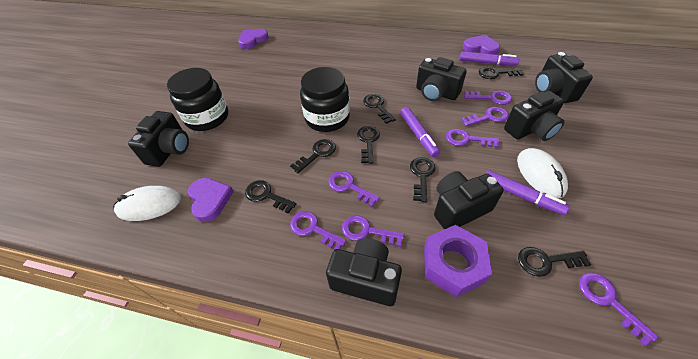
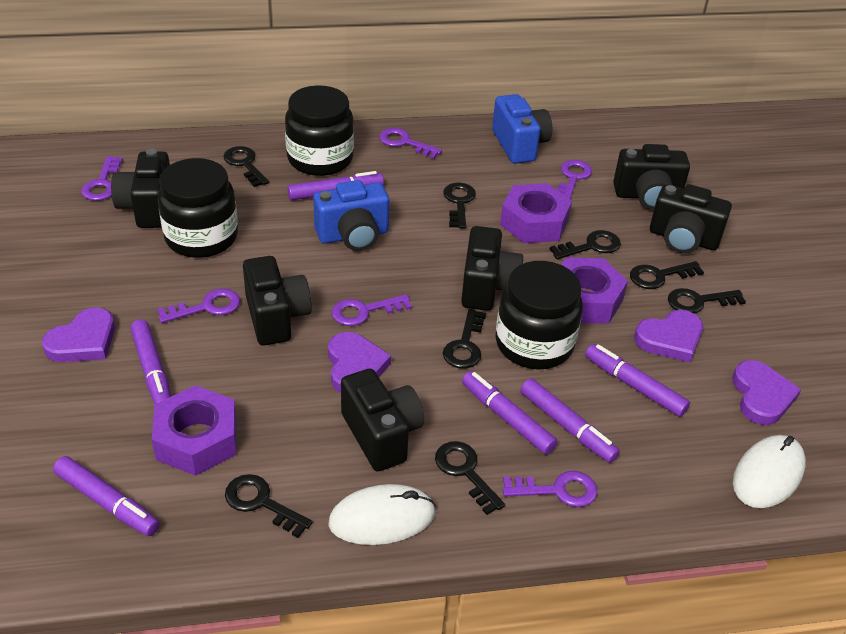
black jar: [167,68,228,131] [300,67,350,132] = 2 -> [158,158,238,258] [285,85,354,176] [496,261,583,369] = 3
black key: [245,180,296,214] [290,139,336,173] [357,126,380,164] [363,94,396,124] [410,157,435,202] [479,67,523,79] [518,247,591,277] = 7 -> [223,146,269,187] [225,474,313,538] [435,441,505,515] [443,182,476,229] [443,309,486,369] [550,230,621,259] [630,261,704,289] [668,288,746,314] = 8
blue camera: none = 0 -> [313,180,389,251] [492,94,552,164] = 2
purple heart: [188,178,234,222] [238,29,269,49] [463,35,500,55] = 3 -> [42,307,115,362] [328,332,391,393] [634,310,703,362] [733,360,801,425] = 4
purple key: [290,211,346,250] [328,171,380,207] [342,215,405,247] [446,129,499,148] [461,107,509,126] [464,91,512,105] [579,273,659,346] = 7 -> [81,156,123,201] [157,288,240,323] [331,294,412,326] [379,128,442,159] [503,471,597,507] [557,160,592,199] = 6
purple marker: [400,107,440,157] [459,51,519,66] [486,170,570,215] = 3 -> [53,456,160,536] [130,319,171,404] [287,171,384,200] [462,371,558,454] [520,378,620,463] [585,344,690,417] = 6
purple nut: [424,225,492,297] = 1 -> [152,385,237,476] [500,183,572,243] [561,257,628,324] = 3

